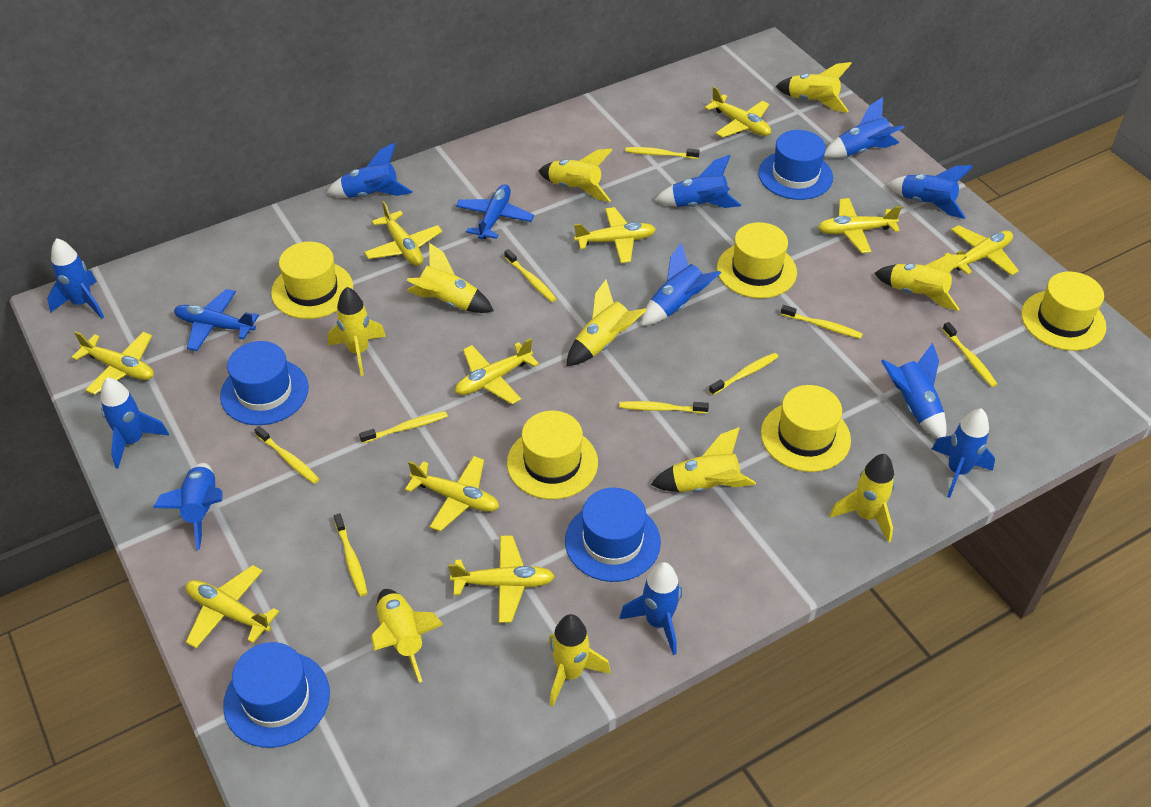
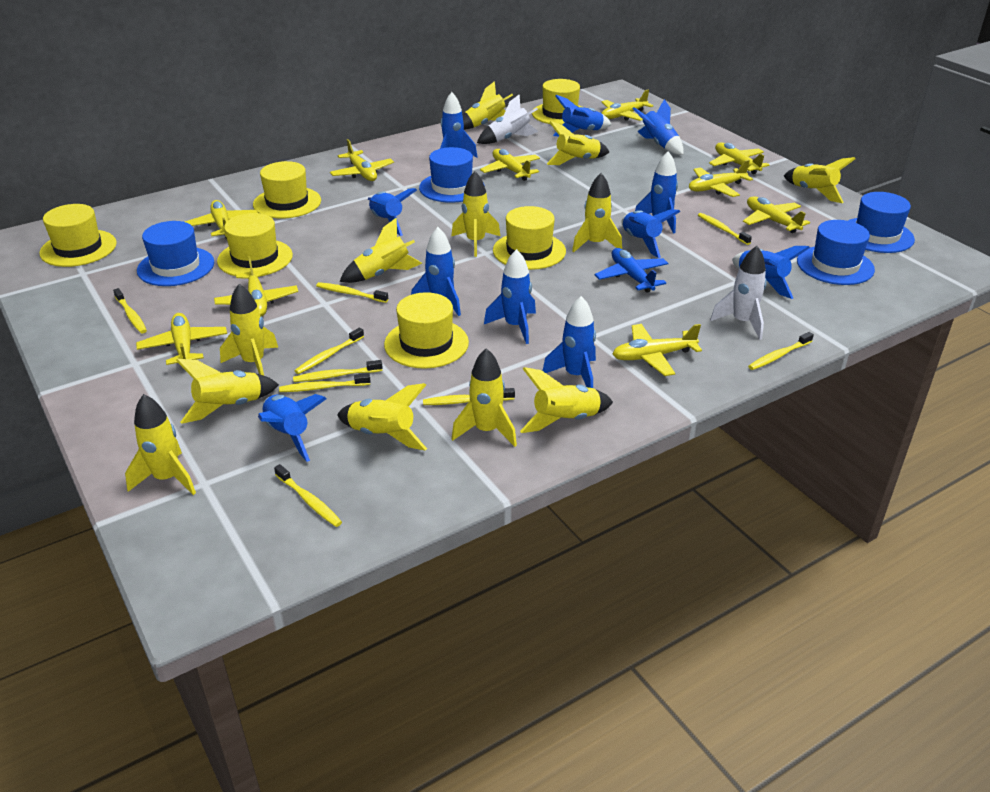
blue plane: [174,289,259,351] [456,184,534,239] = 2 -> [595,248,669,293] = 1
white rocket: none = 0 -> [477,94,539,144] [710,246,767,340] = 2
yellow hat: [271,242,353,319] [507,411,598,499] [717,222,797,298] [761,385,851,472] [1021,272,1106,351] = 5 -> [39,204,117,267] [217,213,293,276] [253,161,321,218] [384,292,469,369] [493,206,566,270] [532,79,582,125] = 6
yellow rocket: [328,287,386,376] [371,589,444,683] [407,243,494,313] [539,149,612,202] [548,614,611,706] [566,280,647,366] [651,427,756,492] [775,62,852,112] [830,454,895,543] [874,254,966,311] = 10 -> [125,394,196,495] [176,359,279,424] [220,284,278,376] [337,383,427,451] [339,218,422,283] [452,171,500,257] [452,348,517,447] [462,81,513,130] [520,367,613,433] [547,121,609,165] [572,173,622,252] [784,157,856,203] = 12

